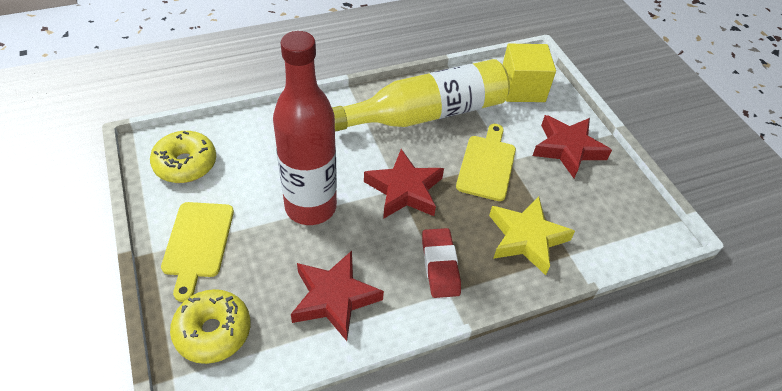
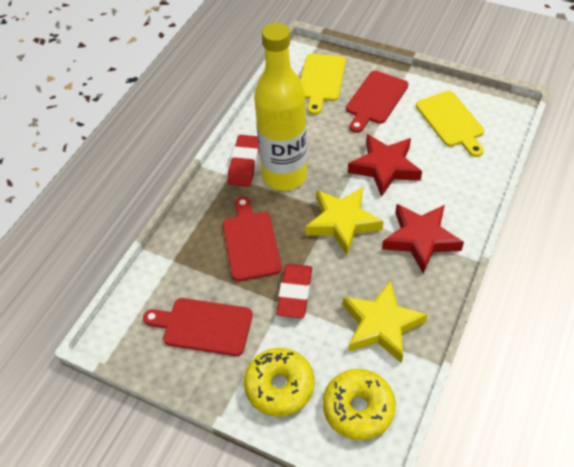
red bottle: [273,31,337,225] = 1 -> none = 0
red cutting board: none = 0 -> [143,298,253,356] [223,196,282,281] [346,71,408,133] = 3
red eraser: [422,228,461,298] = 1 -> [228,135,259,187] [276,264,312,318] = 2
red star: [291,251,384,341] [364,149,444,219] [533,115,612,178] = 3 -> [348,134,422,197] [382,204,464,274] = 2
yellow cube: [502,44,556,102] = 1 -> none = 0
yellow star: [489,196,575,275] = 1 -> [305,187,383,255] [343,281,428,363] = 2

